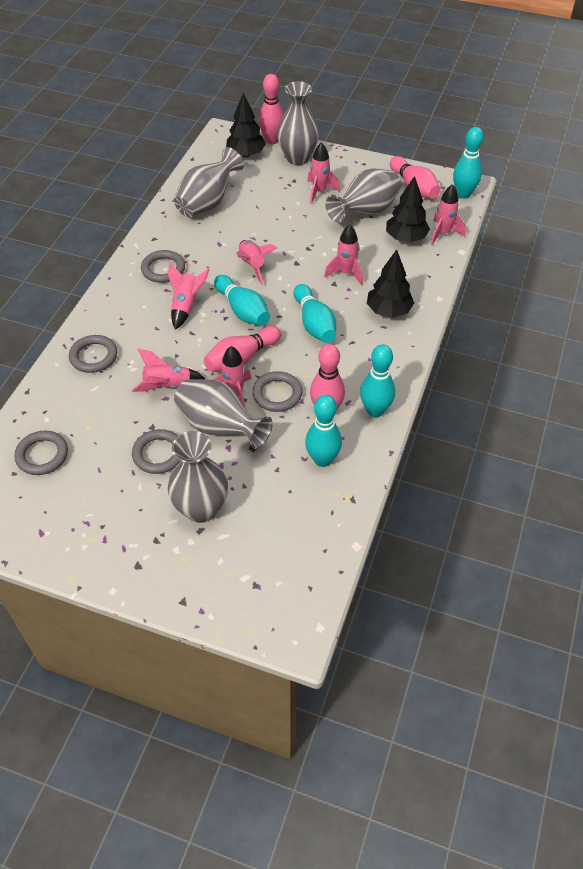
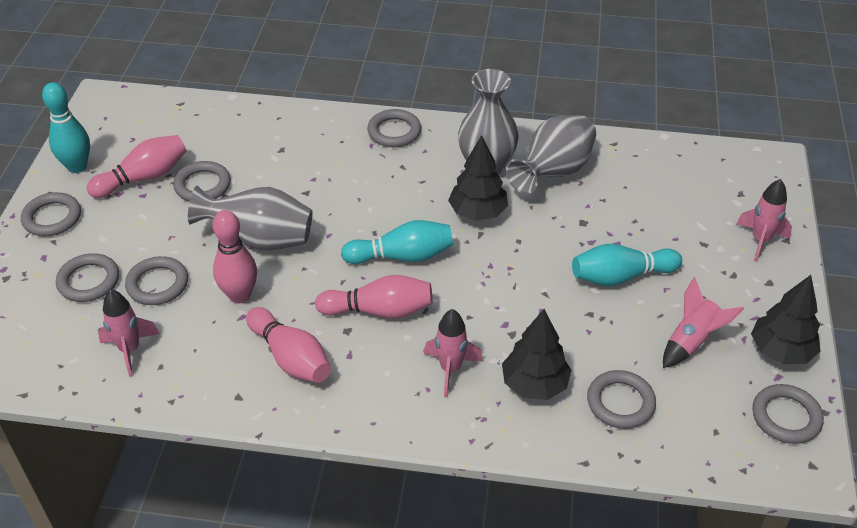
grey ring: [14,431,68,475] [69,335,117,373] [132,429,180,474] [141,250,185,283] [253,371,302,412] = 5 -> [21,192,81,236] [56,253,119,302] [125,256,188,305] [173,161,231,202] [367,109,421,147] [587,370,656,429] [752,384,824,444] = 7
grey vase: [168,431,228,523] [174,147,244,217] [174,379,273,449] [277,81,319,165] [325,168,401,223] = 5 -> [188,186,313,251] [458,69,518,175] [506,115,596,194] = 3
pink rocket: [132,348,205,392] [168,263,210,330] [214,346,252,407] [236,240,277,285] [307,142,340,204] [324,225,363,286] [430,184,466,245] = 7 -> [98,289,160,377] [424,309,483,397] [663,277,744,368] [736,179,792,262] = 4
turquoise bowling pin: [214,275,270,326] [294,284,336,343] [305,395,342,467] [360,344,395,417] [453,127,484,199] = 5 -> [42,82,90,173] [341,220,453,264] [572,244,682,286] = 3

